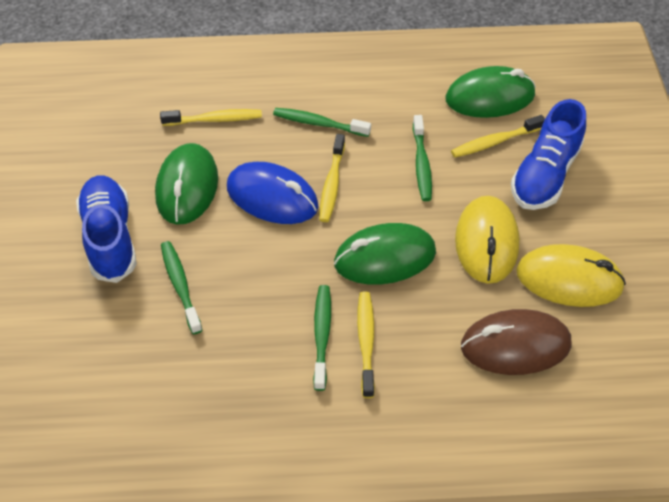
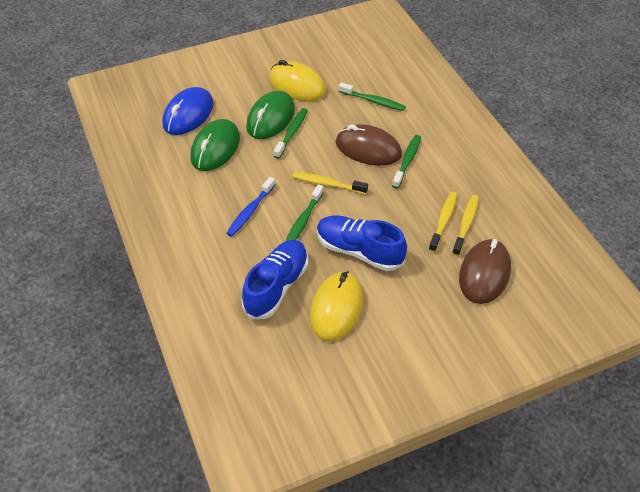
blue toothbrush: none = 0 -> [226,177,275,236] = 1
brown mouse: [461,309,571,375] = 1 -> [336,124,402,166] [459,239,511,304] = 2
green mouse: [155,143,218,225] [334,223,436,285] [445,66,536,118] = 3 -> [190,119,240,171] [246,91,295,139] = 2
yellow toothbrush: [160,109,262,126] [319,134,345,222] [357,292,375,398] [451,115,545,157] = 4 -> [292,172,368,194] [428,192,457,252] [452,195,479,256] = 3

